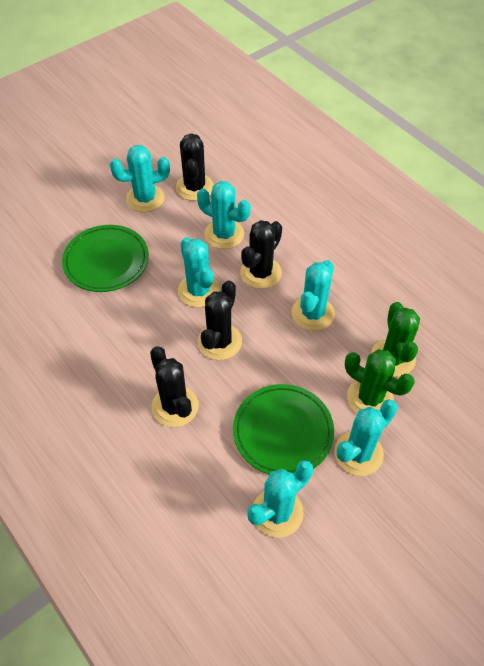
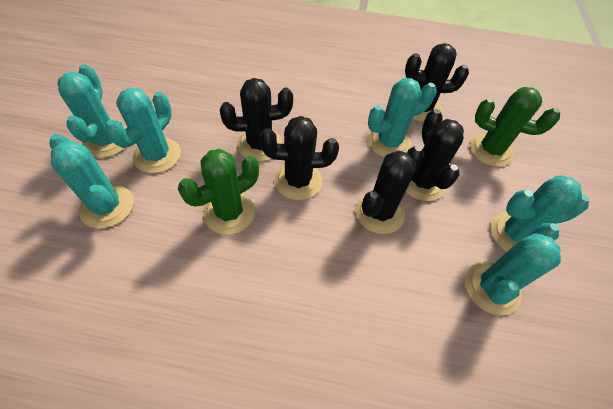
black cactus: [150,346,199,427] [176,133,214,201] [198,280,242,360] [240,220,282,289] = 4 -> [220,78,293,161] [260,116,339,200] [355,146,424,234] [405,43,469,122] [406,109,464,201] = 5
green plate: [62,225,149,292] [233,384,334,475] = 2 -> none = 0

